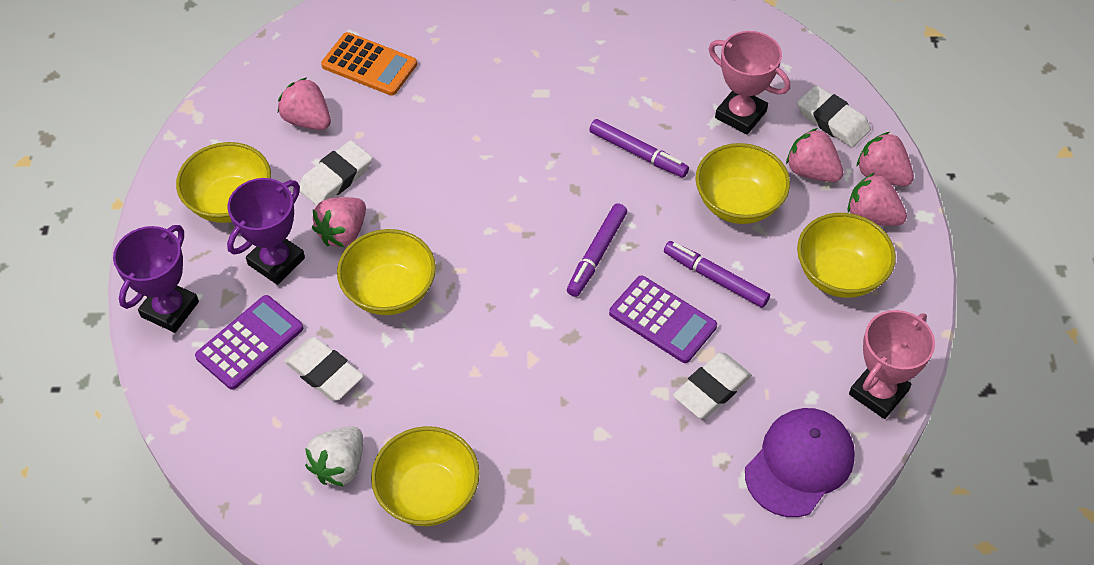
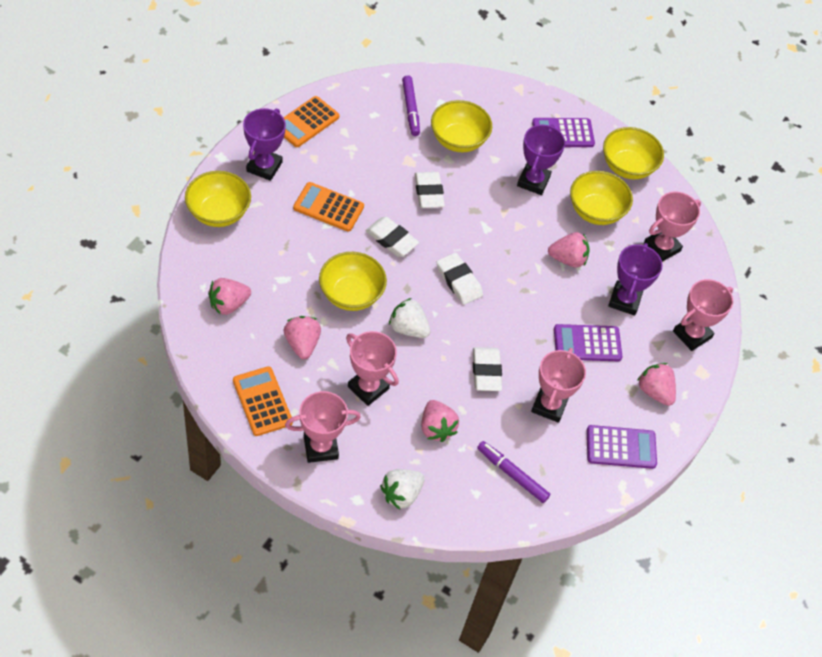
orange calculator: [321,32,417,96] = 1 -> [233,366,293,436] [283,96,339,147] [293,182,364,232] = 3
pink trophy: [709,31,790,135] [849,310,935,419] = 2 -> [285,391,361,463] [346,331,399,406] [531,348,586,423] [644,192,701,262] [673,279,733,351] = 5
purple calculator: [195,295,303,390] [609,276,717,363] = 2 -> [532,118,595,147] [554,324,622,361] [587,425,657,469] = 3
purple cap: [745,408,855,517] = 1 -> none = 0
purple marker: [567,203,627,297] [589,119,689,178] [664,241,770,308] = 3 -> [402,75,420,136] [477,441,550,503] = 2
purple trophy: [113,225,199,333] [227,178,305,285] = 2 -> [243,108,286,181] [517,124,565,195] [608,243,663,316] = 3
white strawberry: [305,426,363,487] = 1 -> [380,469,425,509] [389,298,430,338] = 2

